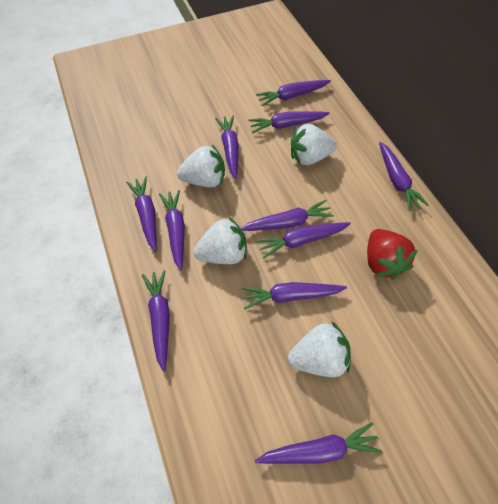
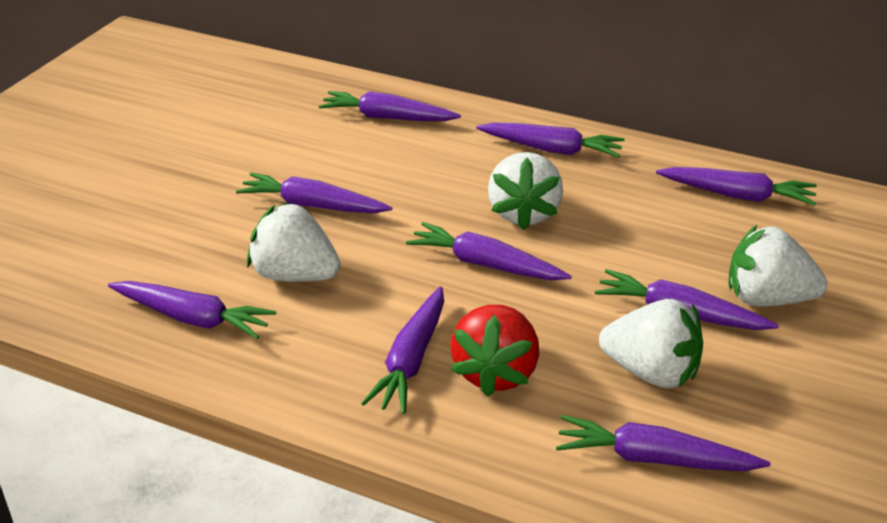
purple carrot: [126,176,157,252] [142,270,170,372] [159,190,185,270] [215,115,239,179] [241,200,334,231] [242,282,347,309] [248,111,330,133] [255,422,382,464] [256,80,331,106] [256,222,351,259] [379,142,429,211] = 11 -> [108,281,276,339] [236,173,392,213] [319,91,461,121] [361,286,444,414] [406,222,572,280] [476,123,625,158] [556,415,770,471] [595,269,779,330] [656,167,817,206] = 9

